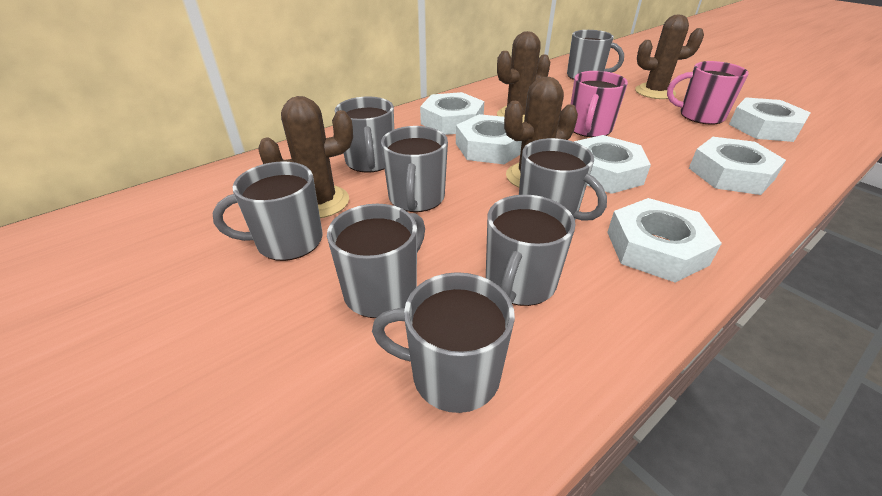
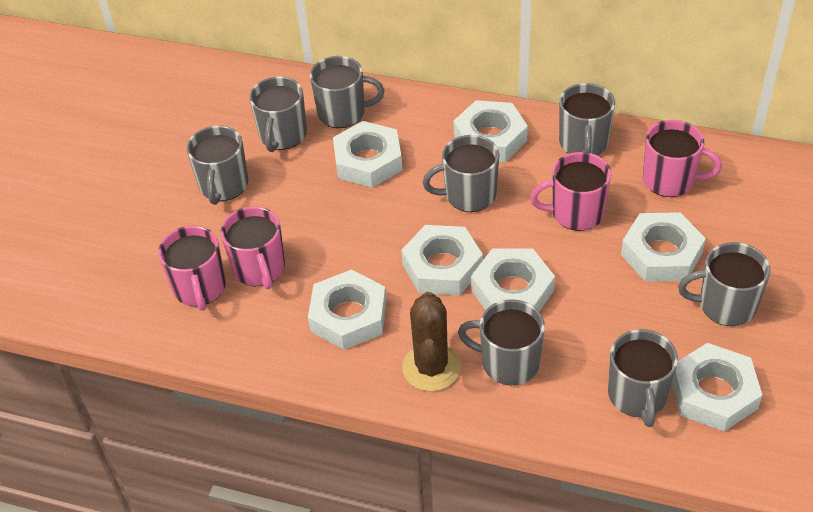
brown cactus: [258,96,353,218] [497,31,550,122] [504,77,578,187] [635,14,704,99] = 4 -> [402,292,461,391] = 1
pink mug: [571,71,628,137] [667,61,749,125] = 2 -> [158,226,226,311] [220,206,285,289] [530,152,611,231] [643,120,722,197] = 4
white nut: [420,92,484,135] [456,114,522,164] [574,135,651,194] [607,198,722,282] [689,137,786,195] [729,98,811,142] = 6 -> [308,269,387,350] [333,121,402,188] [401,225,483,295] [454,100,528,162] [471,249,555,312] [621,212,706,282] [672,343,762,432] = 7

